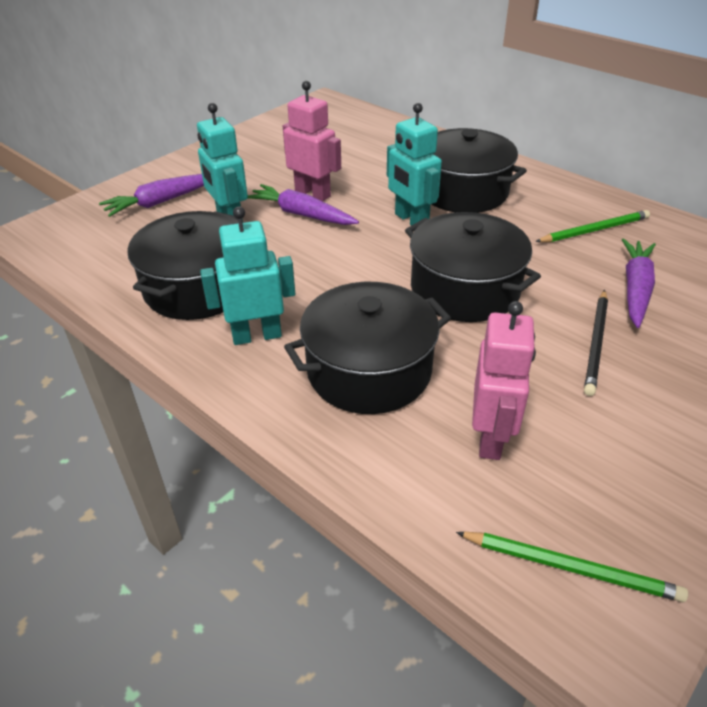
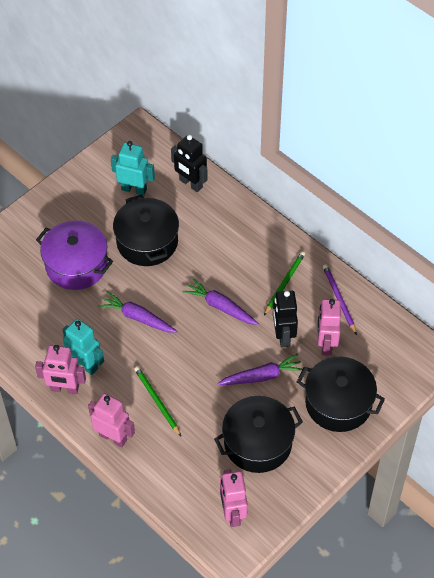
black pencil: [584,290,608,396] = 1 -> none = 0
black pot: [128,211,238,320] [284,282,451,414] [405,212,541,322] [431,128,527,213] = 4 -> [113,195,179,266] [214,396,303,473] [297,356,385,432] = 3
black robot: none = 0 -> [171,135,208,192] [273,291,298,347] = 2
pink robot: [283,81,341,201] [472,301,536,460] = 2 -> [35,345,86,394] [88,393,135,447] [220,469,248,527] [318,299,341,356] = 4
purple pencil: none = 0 -> [323,264,357,335] = 1
purple pot: none = 0 -> [36,221,113,290] = 1
turquoise robot: [197,103,248,222] [200,206,295,345] [387,103,442,226] = 3 -> [63,319,104,375] [111,141,155,196] = 2

